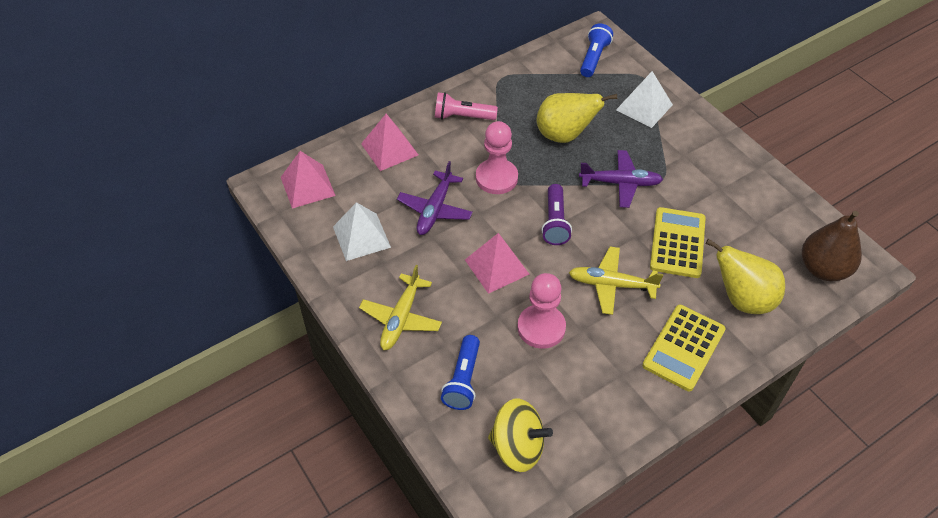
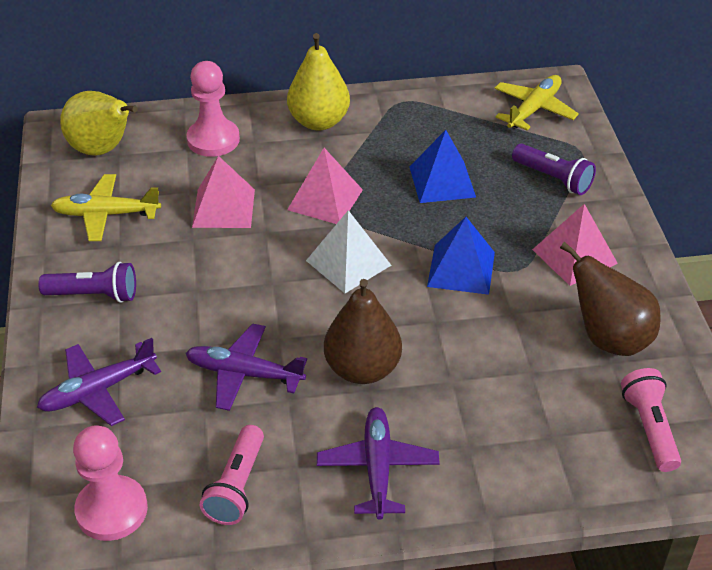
blue flashlight: [441,335,480,410] [580,23,613,77] = 2 -> none = 0
blue pyramid: none = 0 -> [410,130,476,203] [427,217,495,295] = 2
brown pear: [802,211,862,281] = 1 -> [324,279,402,384] [560,242,661,356] = 2
pink flashlight: [435,92,498,120] = 1 -> [200,425,264,525] [621,368,681,472] = 2
purple flashlight: [541,184,572,245] = 1 -> [38,262,136,303] [512,144,596,195] = 2
purple plane: [397,161,473,235] [579,150,663,208] = 2 -> [37,338,161,426] [186,323,307,411] [317,407,440,520] = 3
white pyramid: [333,202,391,261] [616,71,673,128] = 2 -> [306,210,391,293] = 1
yellow calculator: [642,305,726,391] [650,207,706,278] = 2 -> none = 0
yellow spinning top: [488,399,553,472] = 1 -> none = 0

